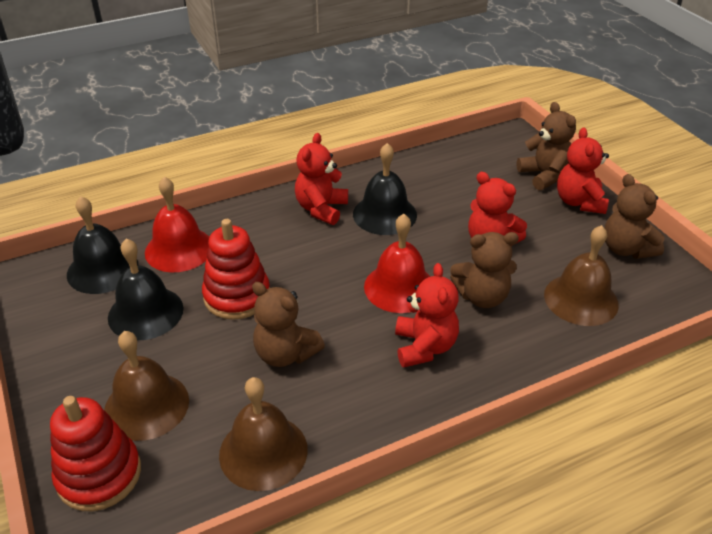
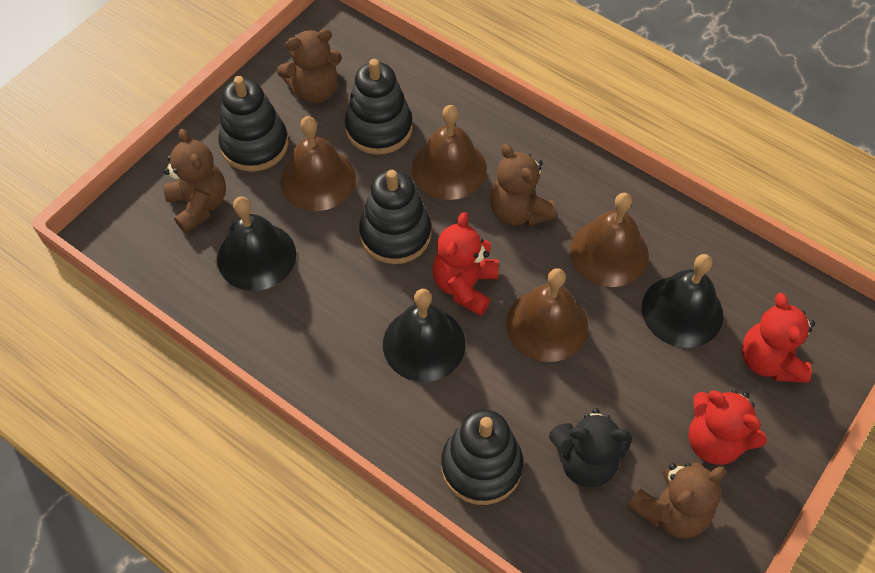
black stacking toy: none = 0 -> [219,76,288,172] [345,59,412,155] [359,170,431,264] [441,410,523,505] = 4
black teddy bear: none = 0 -> [549,408,632,487] = 1
brown bell: [104,331,189,441] [219,377,308,491] [544,225,619,326] = 3 -> [280,116,356,211] [412,105,487,200] [506,268,588,362] [570,193,649,287] = 4
red bell: [145,177,209,272] [364,214,431,313] = 2 -> none = 0
red stacking toy: [50,396,141,511] [202,219,270,320] = 2 -> none = 0
red teddy bear: [295,133,348,225] [395,263,459,368] [468,172,527,243] [557,127,609,214] = 4 -> [433,212,498,316] [688,390,767,465] [742,293,815,383] = 3

